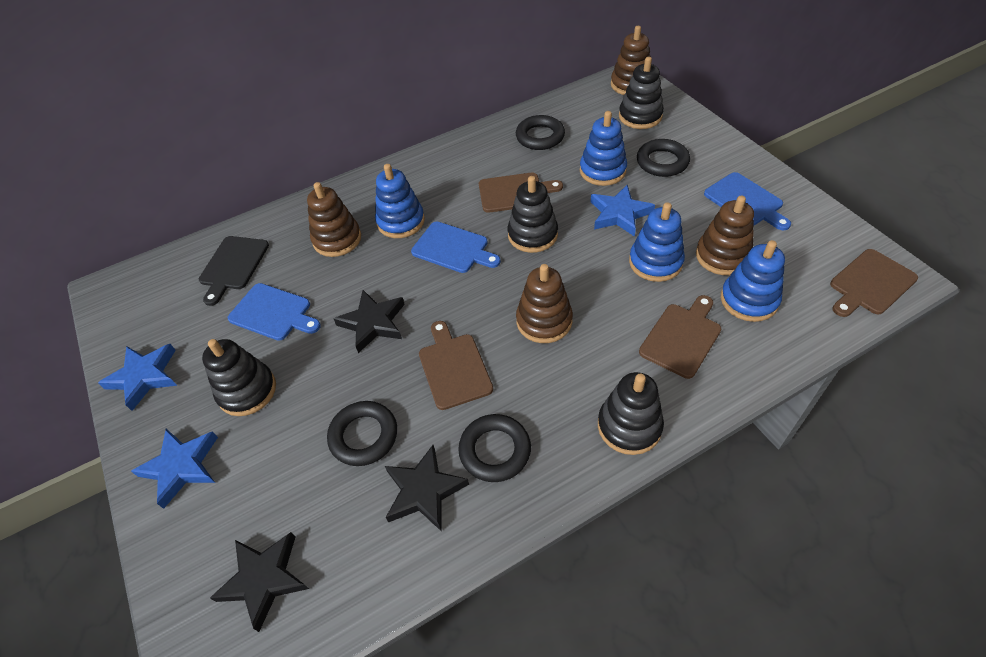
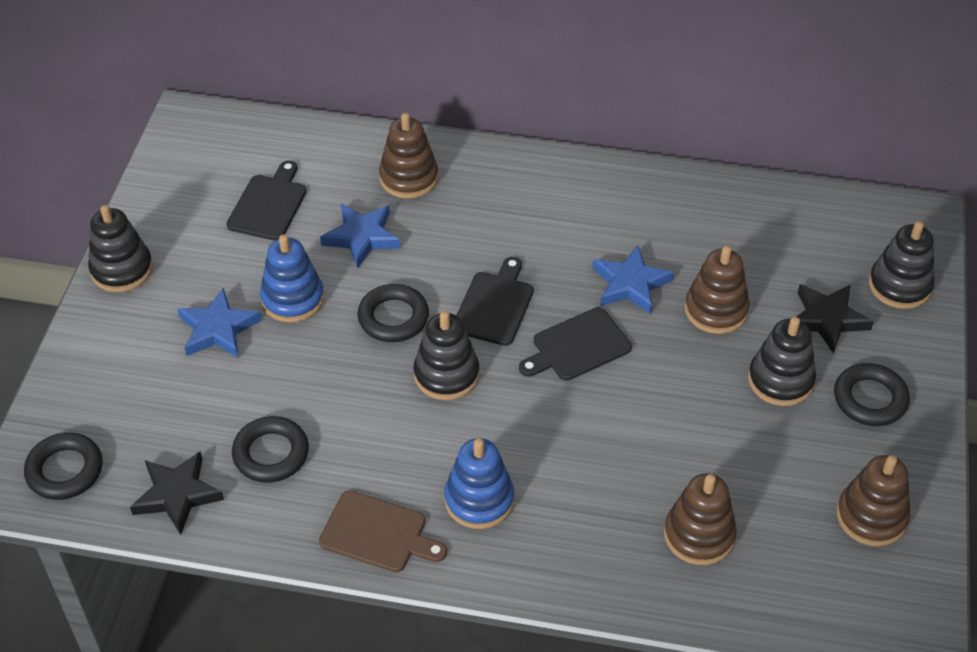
black cutting board: [199,236,269,306] = 1 -> [226,160,307,241] [456,257,534,346] [519,307,632,381] = 3
black star: [210,532,309,632] [334,290,405,353] [385,445,469,531] = 3 -> [130,452,224,535] [796,284,874,354] = 2
blue cutting board: [228,283,321,341] [411,222,501,273] [704,172,791,230] = 3 -> none = 0
blue stacking toy: [375,164,425,238] [580,111,627,186] [629,202,685,282] [721,240,785,322] = 4 -> [260,234,324,323] [444,438,514,529] = 2
brown cutting board: [419,321,493,410] [479,173,563,213] [639,295,721,379] [830,249,918,317] = 4 -> [319,490,447,572] = 1

